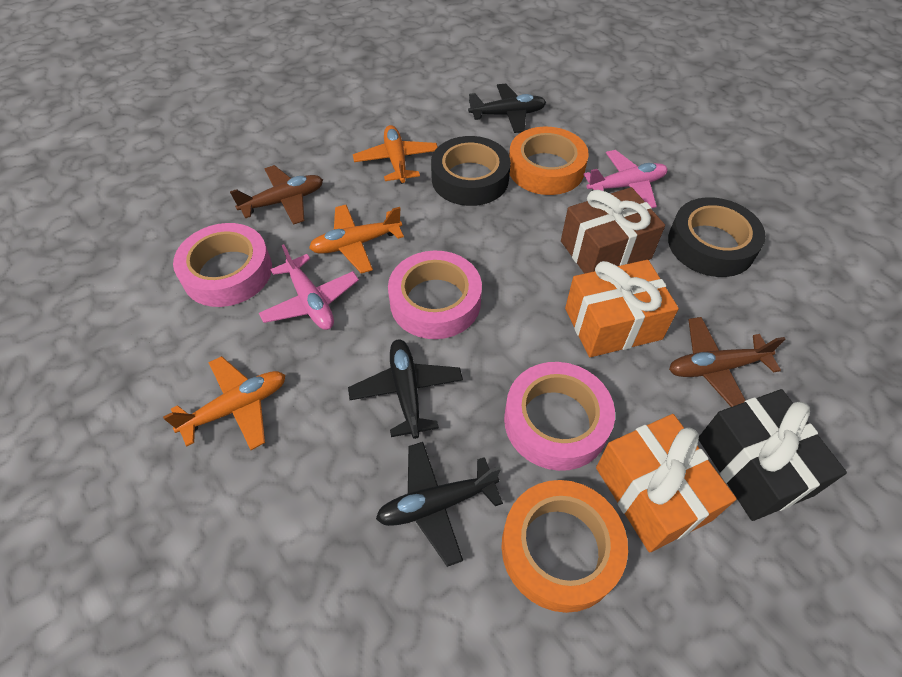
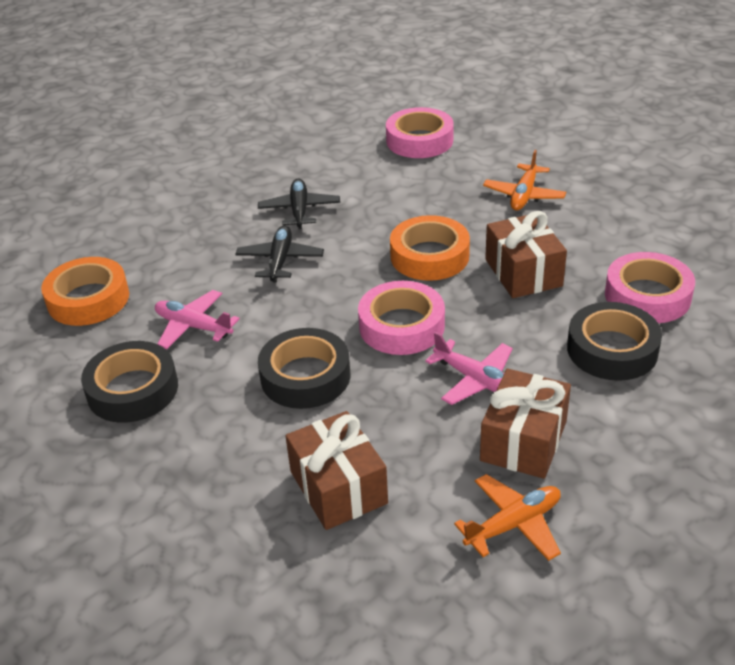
black gift: [699,389,847,521] = 1 -> none = 0
black plane: [348,339,463,439] [376,442,503,567] [468,84,546,133] = 3 -> [236,225,324,282] [258,179,340,229] = 2
black tape: [431,136,511,206] [668,197,766,277] = 2 -> [81,341,178,423] [258,328,351,409] [567,302,662,381] = 3
brown gift: [561,187,665,274] = 1 -> [285,411,388,530] [480,369,571,479] [485,211,567,298] = 3
brown plane: [230,165,323,225] [669,317,785,407] = 2 -> none = 0
orange gift: [565,260,679,357] [596,414,737,552] = 2 -> none = 0
orange plane: [163,356,285,450] [309,205,404,274] [353,125,438,184] = 3 -> [454,474,561,561] [483,150,566,210] = 2

